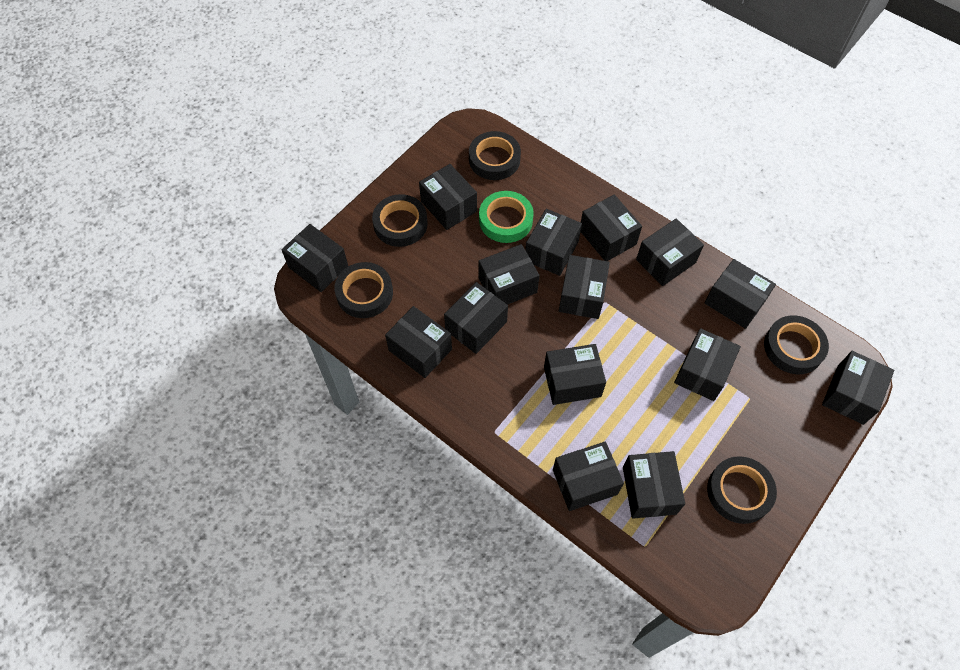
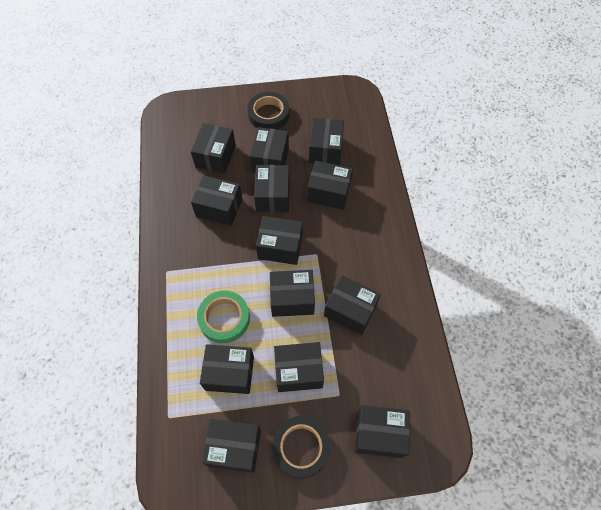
black box: [281,224,348,292] [385,306,452,378] [419,164,477,230] [444,282,508,354] [479,244,540,305] [525,209,582,276] [544,344,606,405] [553,441,624,511] [559,255,610,319] [581,194,642,261] [623,451,685,519] [636,218,704,286] [674,328,741,401] [705,259,776,329] [822,351,894,425] = 15 -> [191,123,236,174] [191,175,243,226] [200,344,254,394] [202,419,261,473] [249,127,289,173] [254,165,290,212] [256,216,303,265] [270,270,315,317] [274,342,324,392] [307,161,353,210] [309,118,344,165] [324,276,381,335] [355,405,410,458] = 13
black tape: [334,262,393,318] [372,194,428,247] [469,131,521,180] [707,456,777,524] [764,315,829,374] = 5 -> [247,92,290,130] [272,416,330,479] = 2

